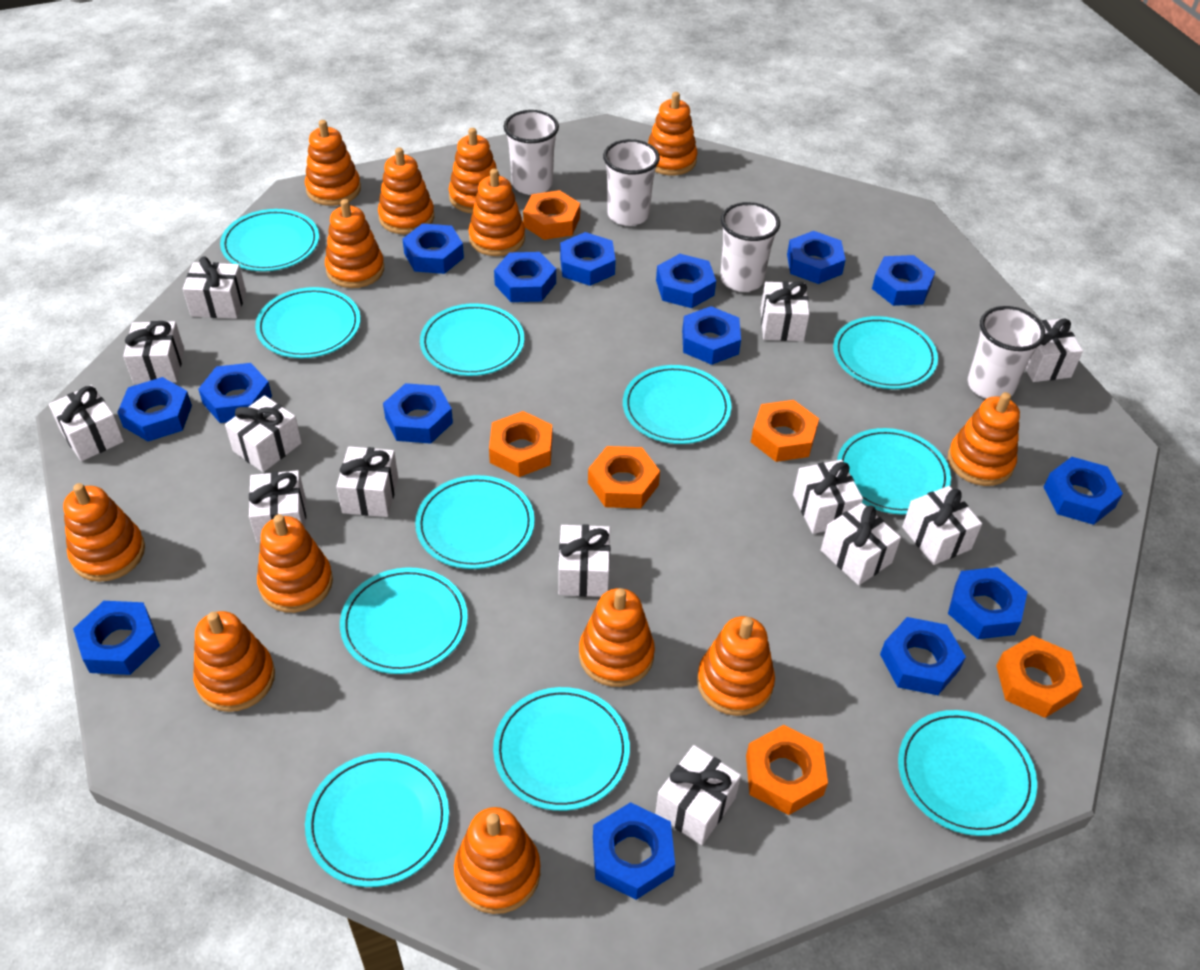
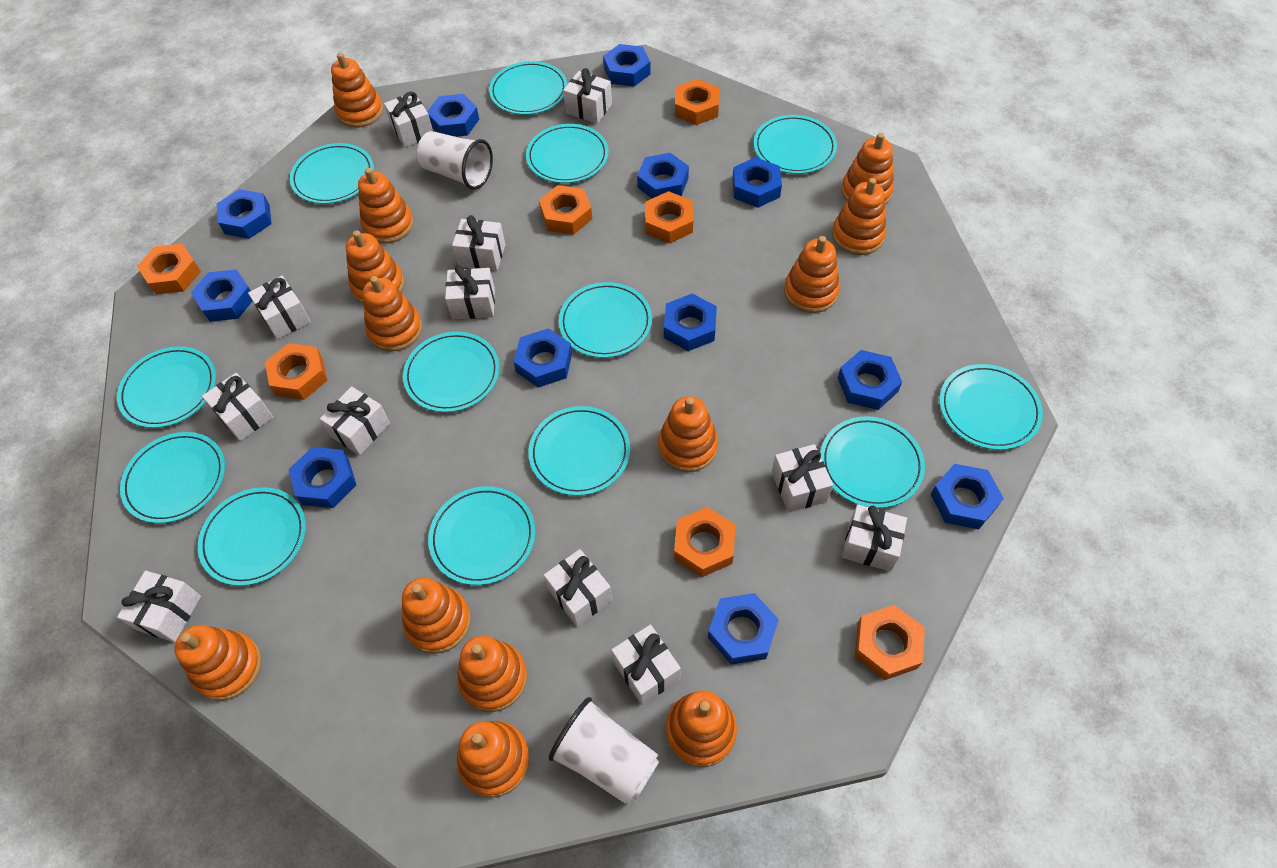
blue nut: [73,601,160,675] [117,377,192,441] [198,363,272,423] [383,383,453,444] [403,223,464,274] [494,252,556,302] [560,232,616,286] [593,802,675,900] [656,254,716,308] [682,306,741,365] [787,231,846,284] [872,255,935,306] [880,617,966,695] [948,567,1027,639] [1044,457,1123,525] = 15 -> [191,269,252,322] [217,189,272,239] [289,447,356,508] [427,94,479,137] [514,328,572,388] [603,44,651,87] [637,153,689,198] [664,294,717,351] [708,593,779,665] [732,157,782,208] [838,350,902,410] [931,464,1004,529] = 12
orange nut: [489,411,552,477] [523,190,580,240] [588,446,660,509] [746,725,828,815] [751,400,819,462] [996,635,1082,718] = 6 -> [137,243,201,295] [265,343,328,400] [539,185,592,235] [645,191,693,244] [674,507,735,577] [675,79,719,125] [855,605,925,680] = 7
turquoise plate: [220,209,319,271] [255,287,361,358] [305,753,449,887] [340,567,468,674] [415,475,535,569] [420,303,524,376] [493,687,630,811] [623,365,731,444] [833,316,938,389] [837,428,951,515] [898,710,1037,836] = 11 -> [117,346,216,428] [120,432,225,523] [198,487,306,586] [290,143,374,204] [403,332,500,412] [428,486,535,585] [489,61,567,115] [526,124,609,183] [529,406,630,496] [559,282,652,358] [754,115,837,174] [820,416,925,508] [939,364,1043,450] = 13
white cup: [504,110,559,195] [603,139,660,226] [720,202,780,292] [968,306,1045,399] = 4 -> [417,131,493,190] [549,697,660,805] = 2
white gift: [49,385,124,461] [123,321,184,384] [183,256,246,319] [225,395,302,472] [249,470,306,543] [336,446,398,517] [558,524,610,597] [655,745,741,845] [761,281,809,341] [793,459,863,534] [821,503,901,585] [902,486,982,565] [1025,318,1083,382] = 13 -> [117,571,201,642] [202,373,273,441] [248,276,311,340] [320,386,390,455] [384,92,433,148] [445,265,495,319] [452,215,505,271] [544,549,612,626] [563,68,612,124] [611,625,681,705] [772,444,833,513] [842,504,907,572] = 12

